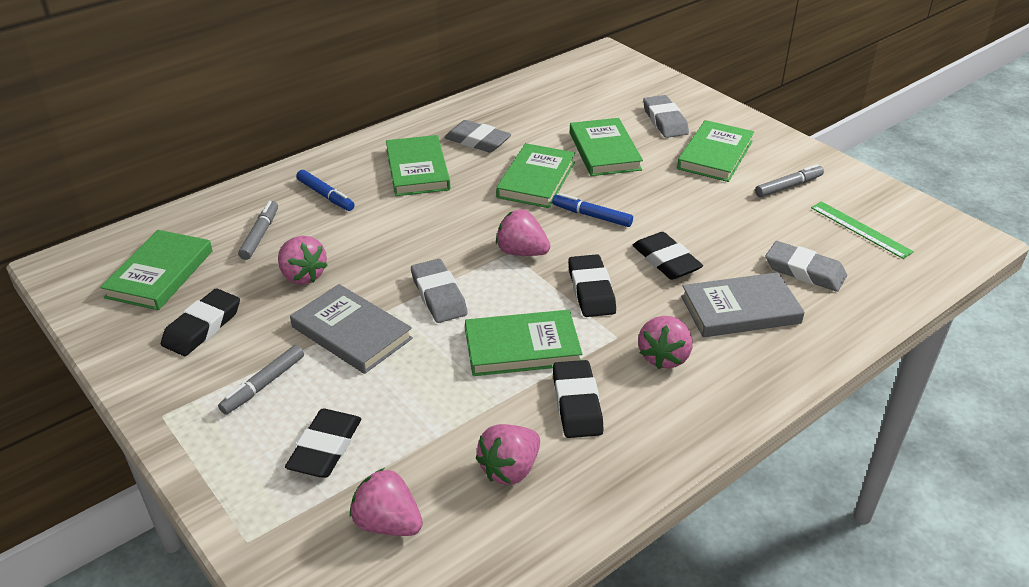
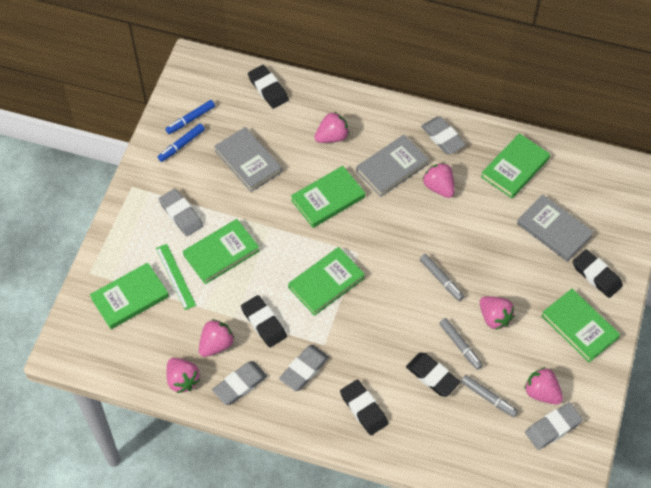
grey book: [290,284,413,374] [681,272,805,337] = 2 -> [214,127,282,192] [356,135,429,197] [517,195,594,262] = 3
grey eraser: [411,259,468,323] [444,120,511,153] [643,95,689,138] [765,241,847,292] = 4 -> [159,189,203,236] [212,361,267,405] [279,345,329,391] [421,117,466,154] [525,402,583,450] = 5
pink strawberry: [278,236,327,284] [350,468,423,536] [476,424,540,485] [496,209,551,256] [638,316,693,369] = 5 -> [166,358,200,393] [199,319,235,357] [315,112,349,143] [423,163,454,198] [480,296,515,330] [524,367,563,405] = 6

